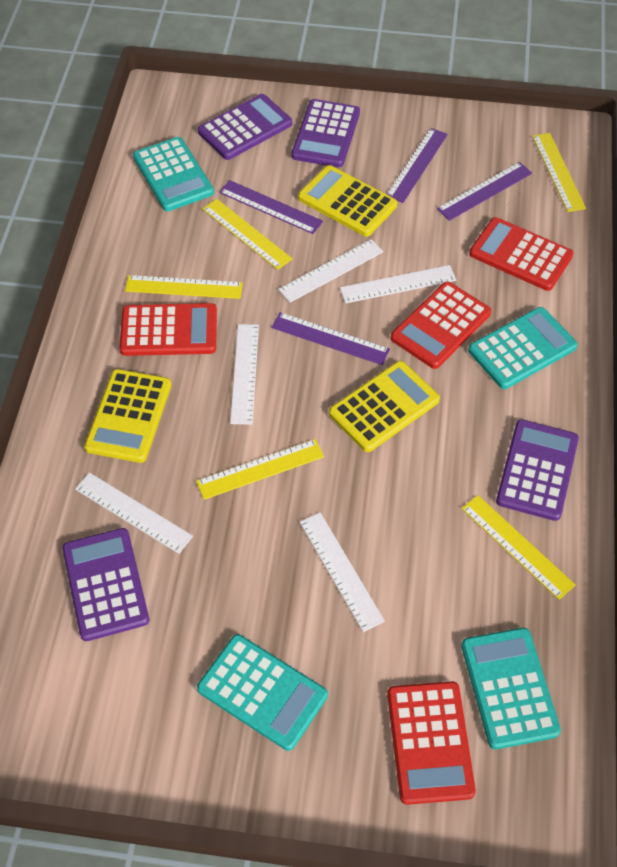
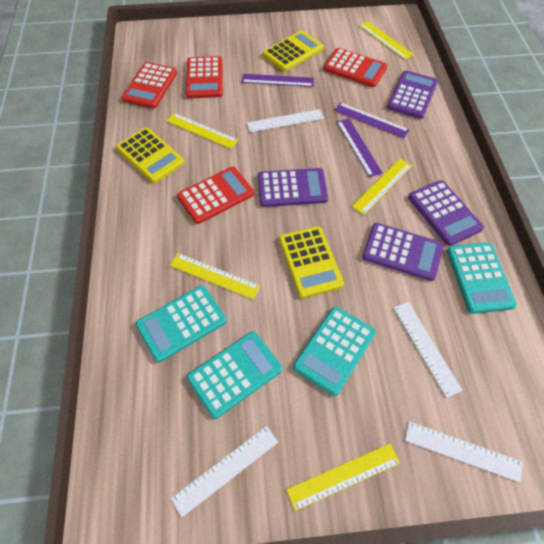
purple ruler: [219,180,323,234] [271,312,390,365] [387,128,448,203] [437,162,532,221] = 4 -> [242,74,314,87] [334,102,409,138] [337,118,383,177] = 3
white ruler: [75,472,193,554] [230,324,259,425] [278,239,383,303] [300,512,385,632] [340,265,456,304] = 5 -> [171,426,278,517] [247,109,324,133] [394,302,463,398] [405,421,523,482] = 4

